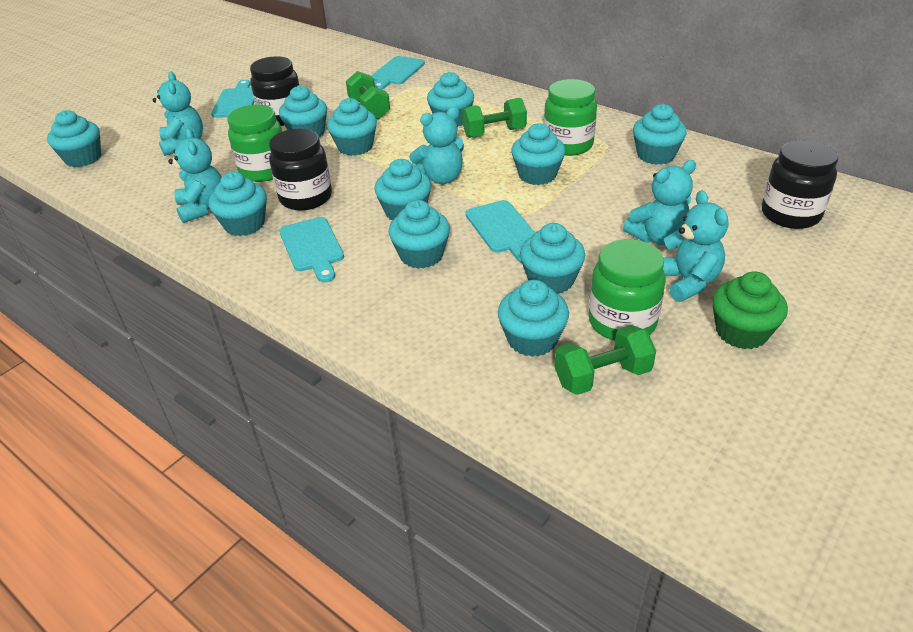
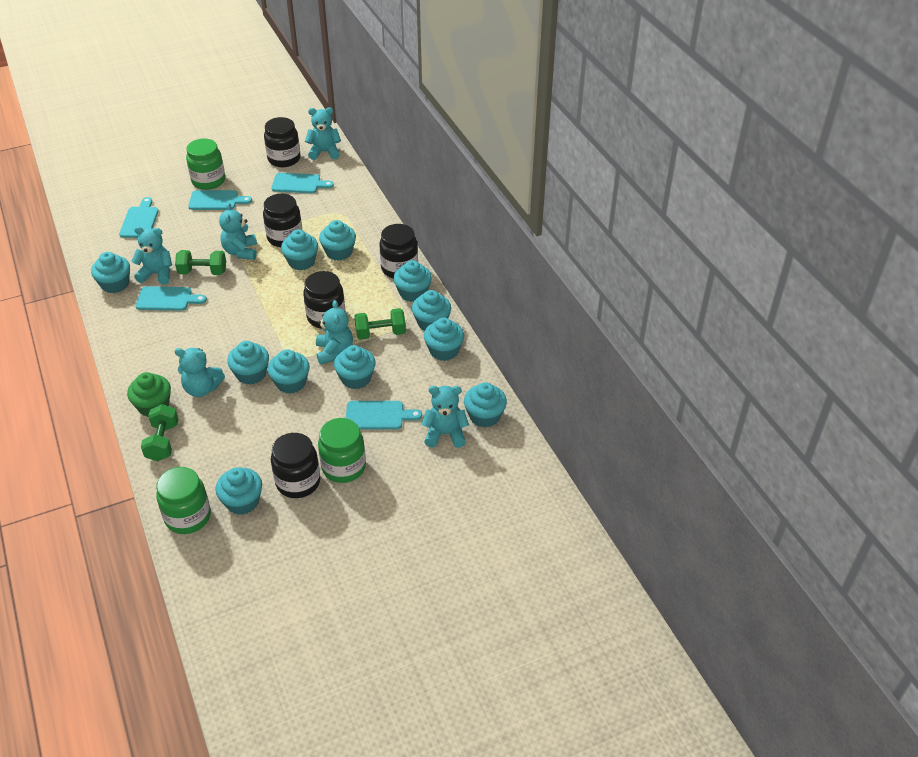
black jar: [250,56,300,126] [269,129,332,211] [762,140,838,229] = 3 -> [263,194,302,247] [264,117,300,167] [271,433,320,498] [303,271,345,329] [379,224,418,278] = 5
turquoise cutting board: [211,80,254,118] [279,217,344,283] [372,56,425,90] [466,200,535,263] = 4 -> [119,197,159,238] [135,286,207,311] [188,190,252,210] [271,173,334,193] [346,401,422,430] = 5
turquoise teddy bear: [153,72,203,156] [168,128,222,223] [409,107,464,184] [623,160,696,245] [663,190,729,302] = 5 -> [131,227,172,285] [174,348,225,397] [219,203,257,260] [305,107,341,160] [316,300,353,365] [421,386,469,448] = 6

